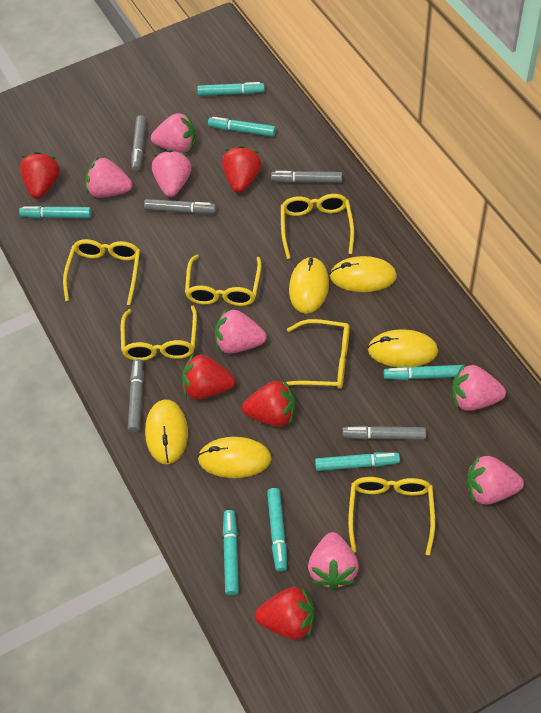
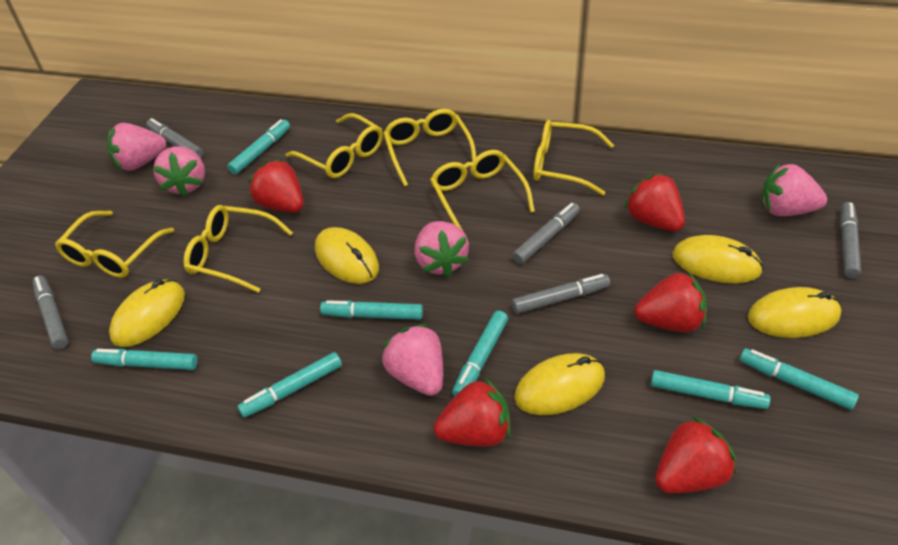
pink strawberry: [86,156,133,198] [151,113,196,153] [152,150,191,197] [215,309,267,354] [308,532,359,590] [452,364,506,411] [467,456,524,504] = 7 -> [107,123,166,171] [153,146,205,197] [382,324,443,396] [415,221,469,277] [761,163,827,216] = 5

